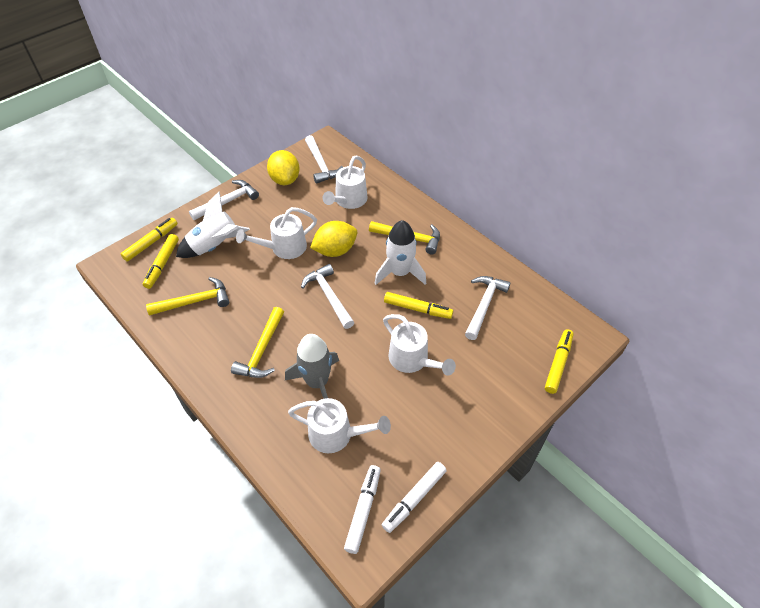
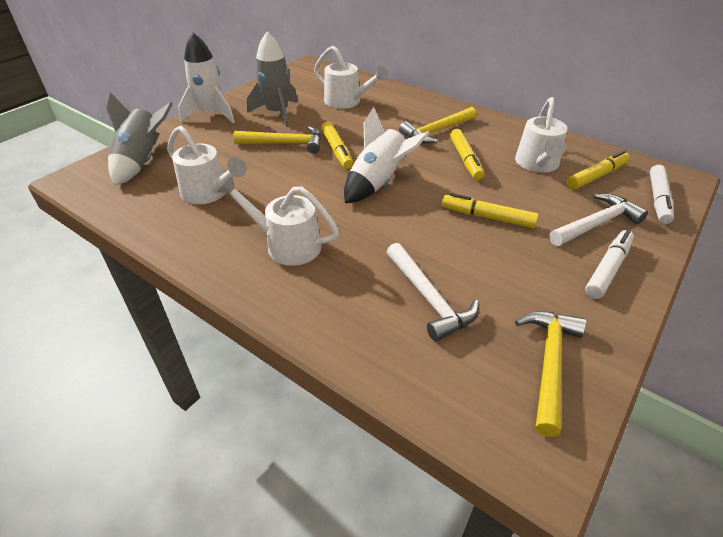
grey rocket: [285,334,339,399] = 1 -> [106,92,173,185] [247,32,298,127] = 2
white hammer: [189,180,259,220] [301,264,355,329] [305,135,343,184] [465,276,511,340] = 4 -> [386,243,479,342] [549,193,648,246] = 2
yellow lemon: [267,150,300,185] [310,221,357,257] = 2 -> none = 0

